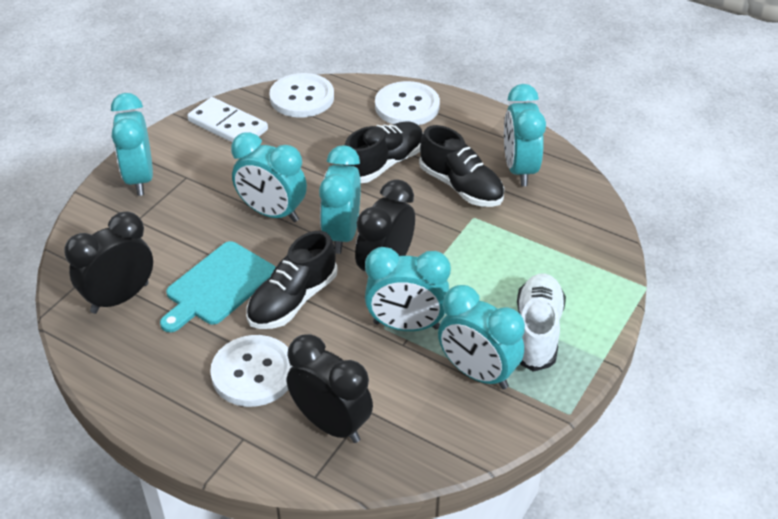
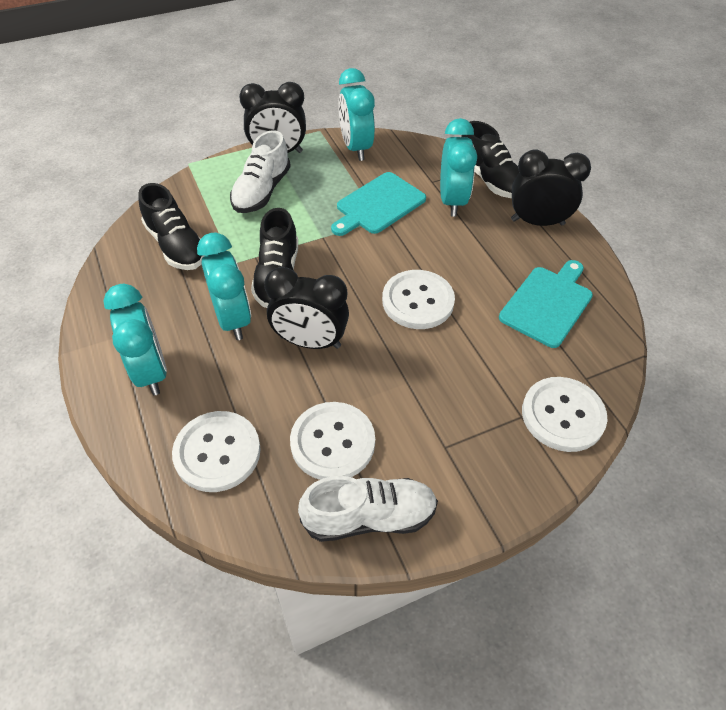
turquoise clock: [111,93,153,196] [231,132,307,222] [319,145,361,254] [365,247,451,331] [438,285,525,389] [504,84,546,186] = 6 -> [103,284,167,396] [197,232,251,340] [338,68,375,161] [440,118,477,217] = 4
turquoise cutting board: [160,241,276,332] = 1 -> [331,172,426,236] [499,260,593,348] = 2
white button: [210,335,292,407] [269,73,334,118] [375,81,440,125] = 3 -> [172,411,261,492] [290,402,375,480] [382,270,455,329] [522,377,608,452] = 4
white domino: [187,97,268,142] = 1 -> none = 0
white shoe: [517,273,566,372] = 1 -> [230,130,291,213] [298,476,438,542] = 2

